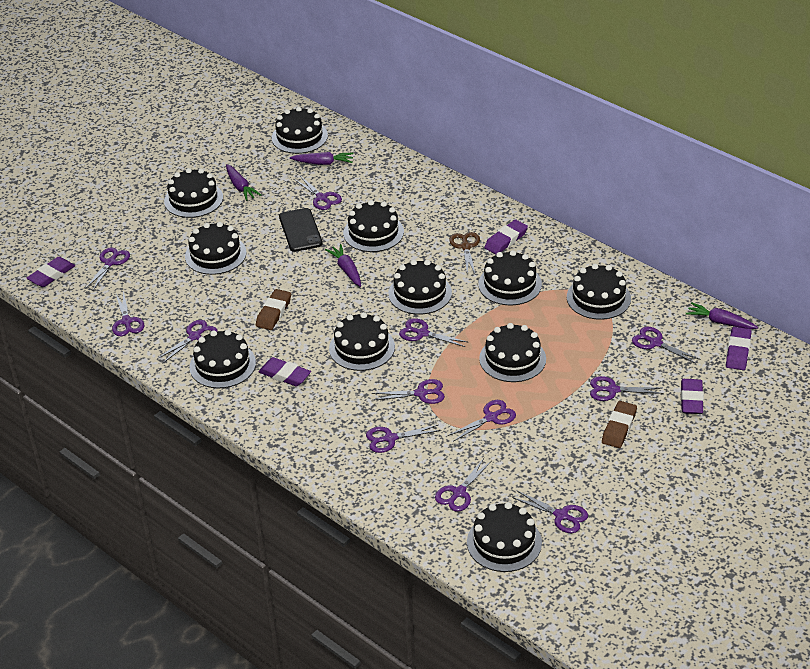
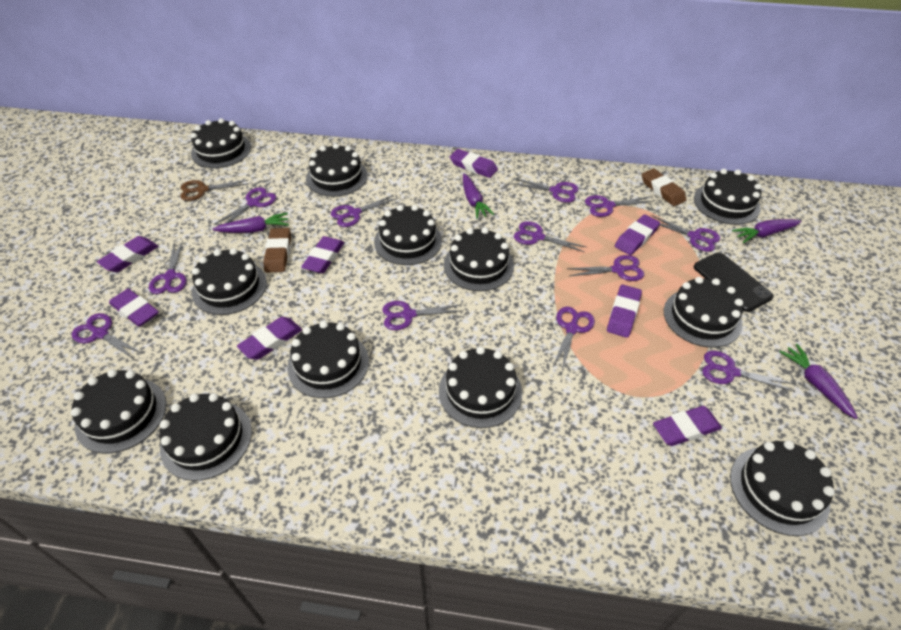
black cake: [164,168,223,218] [185,222,246,275] [189,330,256,388] [272,107,328,154] [329,312,395,371] [343,200,404,252] [388,260,452,314] [467,502,542,572] [478,250,542,305] [479,323,546,382] [567,264,631,320] = 11 -> [71,369,166,454] [159,393,252,481] [191,118,251,168] [192,248,267,315] [287,321,369,398] [306,144,368,197] [374,205,442,265] [439,346,522,428] [444,228,514,291] [664,277,743,348] [694,169,762,225] [730,440,835,536] = 12
purple eraser: [27,257,75,287] [259,357,311,386] [484,219,528,254] [681,379,704,414] [726,327,752,370] = 5 -> [97,236,158,272] [109,289,159,327] [237,317,302,360] [301,236,344,273] [450,149,498,178] [607,285,642,338] [615,215,660,255] [653,406,722,446] = 8

